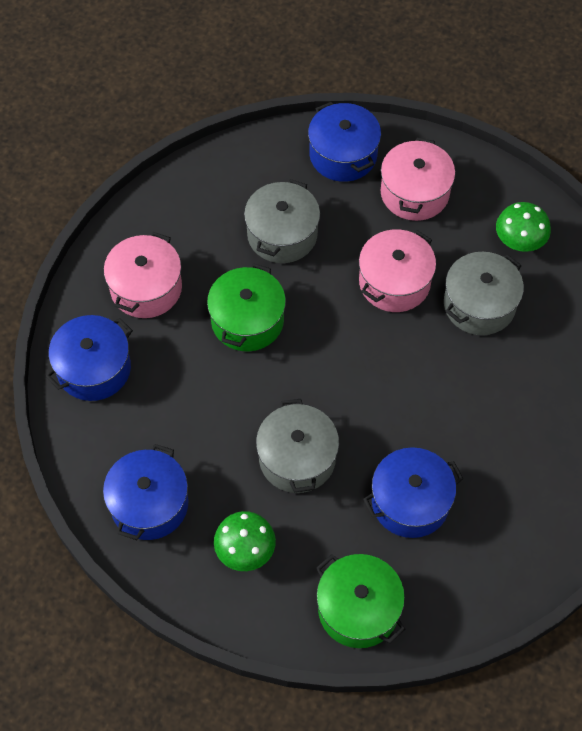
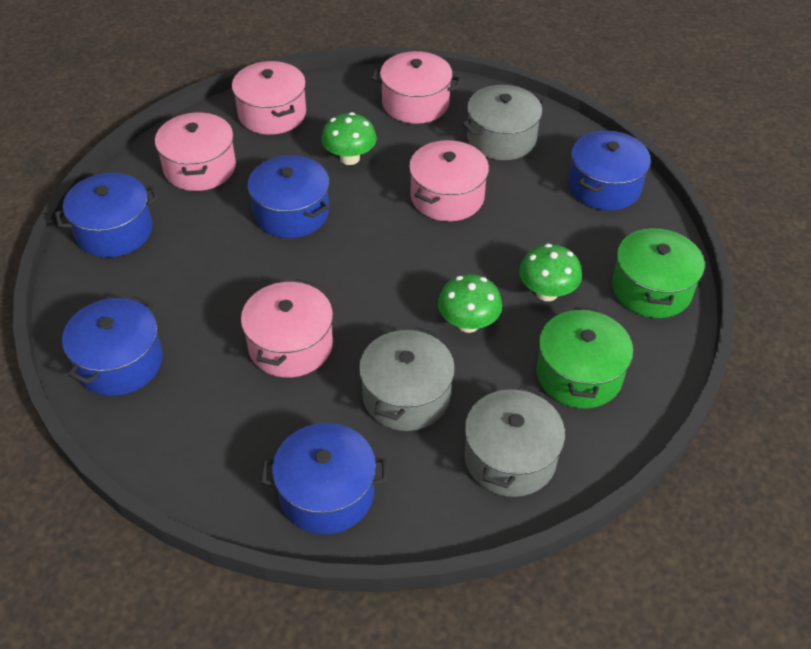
blue pot: [46,315,133,401] [103,444,189,540] [308,102,381,182] [363,447,463,538] = 4 -> [54,173,158,257] [62,296,163,396] [248,155,329,238] [261,423,387,534] [568,131,651,211] = 5
green mushroom: [214,511,276,571] [496,202,551,252] = 2 -> [321,112,377,165] [438,274,502,333] [519,244,582,301] = 3
pink pot: [104,232,182,318] [359,229,436,312] [381,138,455,221] = 3 -> [155,112,236,191] [232,61,306,135] [241,279,333,377] [372,51,461,124] [409,140,489,221] = 5

